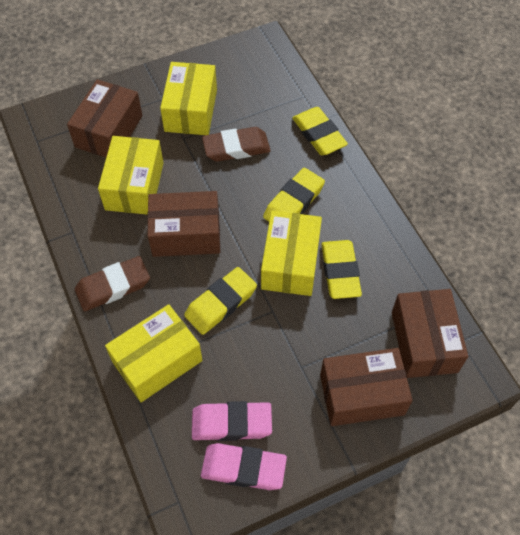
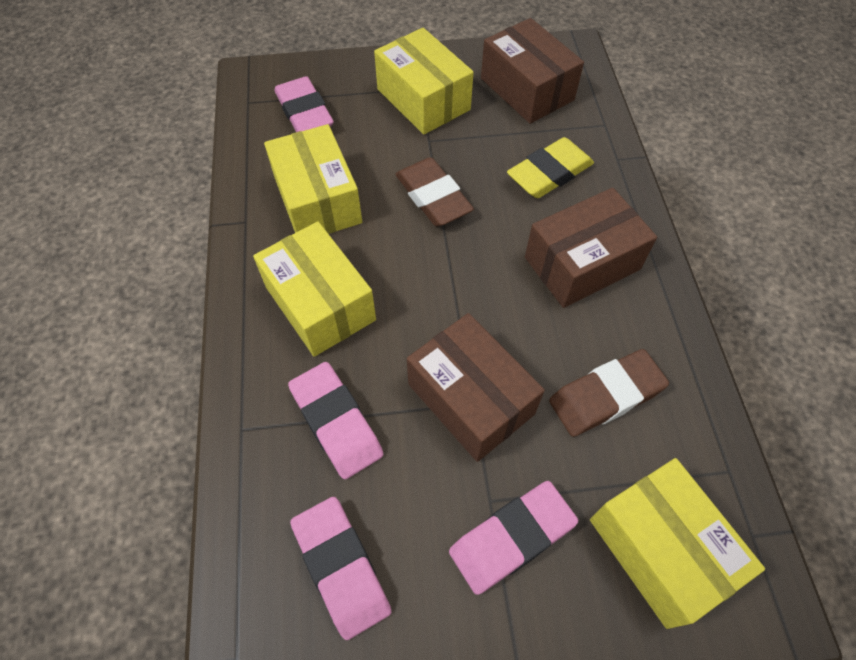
brown box: [67,79,143,157] [147,191,220,257] [320,348,413,426] [392,289,468,378] = 4 -> [407,313,545,462] [481,18,584,124] [525,188,657,308] = 3
pink eraser: [192,401,272,441] [201,443,287,490] = 2 -> [275,76,334,132] [288,362,383,479] [290,497,392,640] [449,481,578,595] = 4
yellow eraser: [184,267,257,335] [263,168,325,221] [292,107,348,155] [321,240,362,299] = 4 -> [507,137,594,198] = 1

